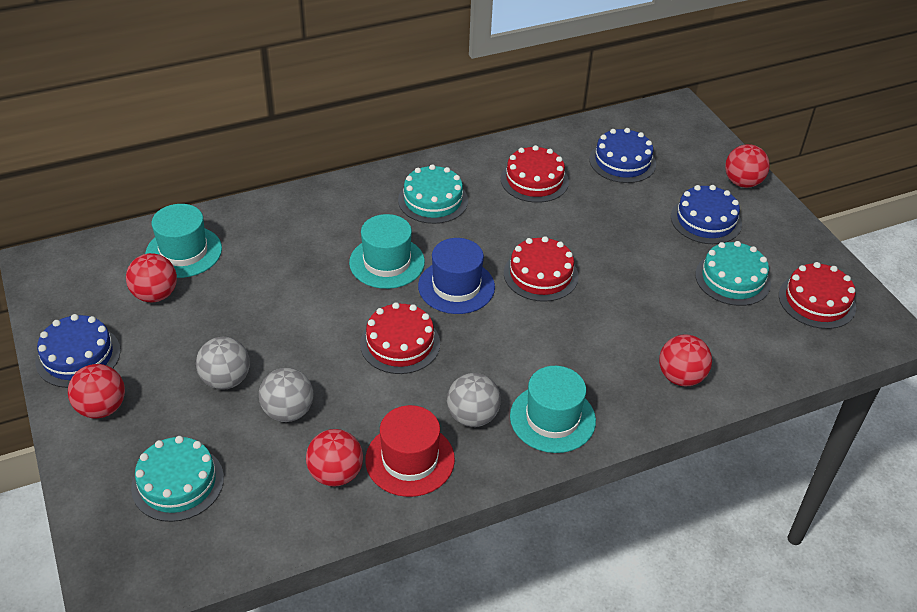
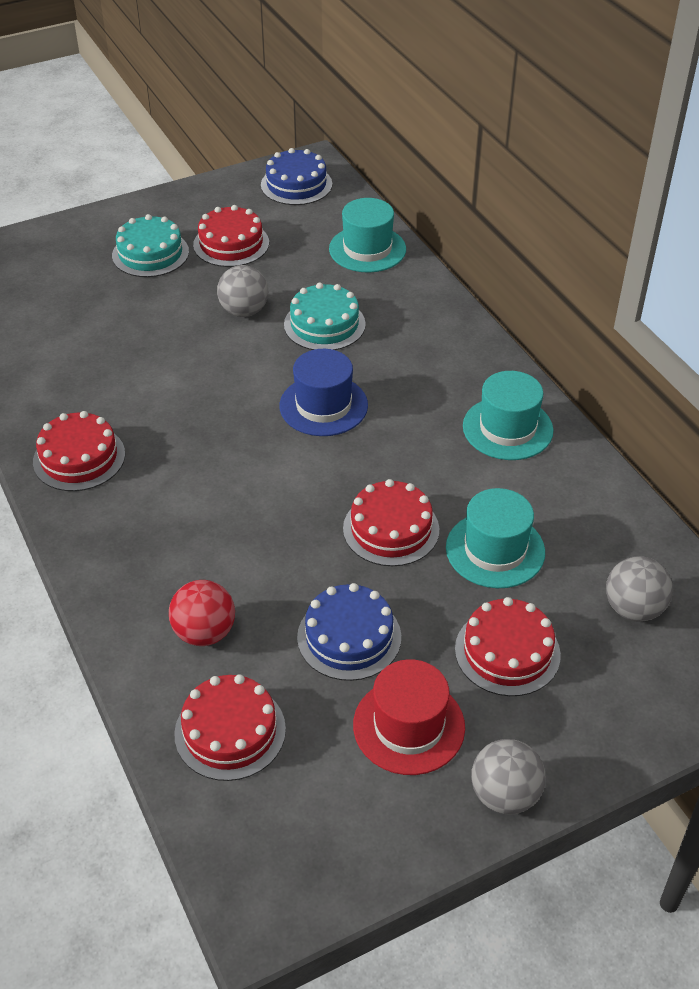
blue cake: [35,314,121,388] [589,128,656,183] [671,185,742,244] = 3 -> [261,148,332,205] [297,583,401,681] = 2
red ball: [68,364,125,419] [126,253,177,302] [306,429,363,487] [659,334,712,386] [725,144,770,188] = 5 -> [169,580,235,646] = 1
red cake: [360,302,440,374] [501,145,569,203] [504,236,578,302] [779,262,856,329] = 4 -> [33,411,125,491] [174,674,286,781] [193,205,269,267] [343,479,439,566] [455,597,561,696] = 5
turquoise cake: [131,436,224,522] [398,164,468,224] [695,241,771,306] = 3 -> [112,214,189,277] [284,283,366,350] = 2

